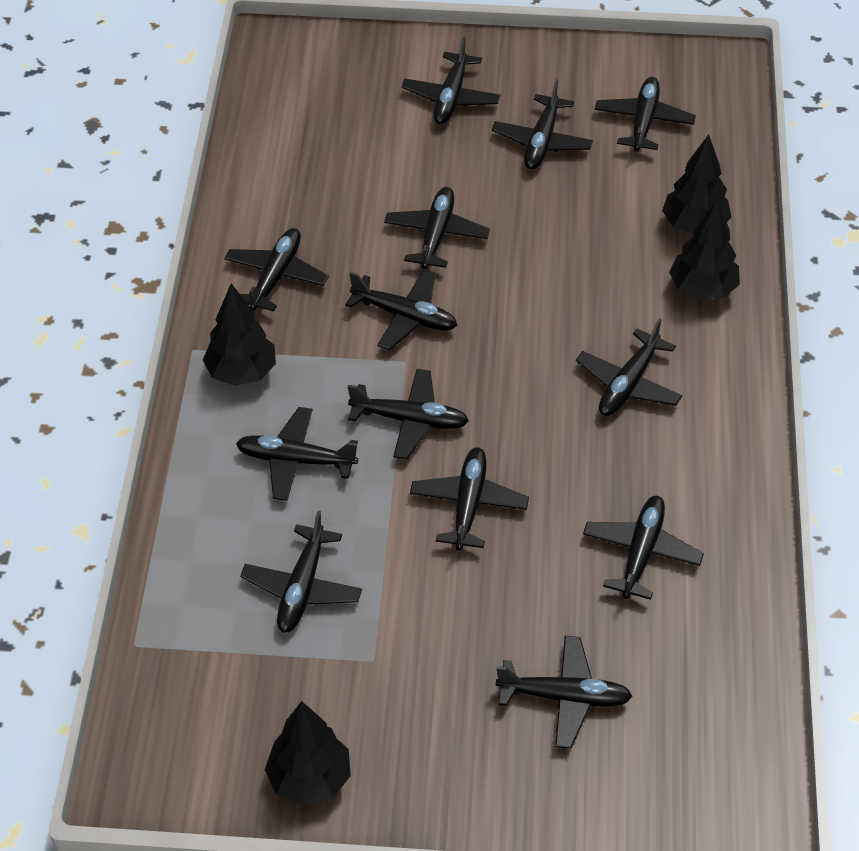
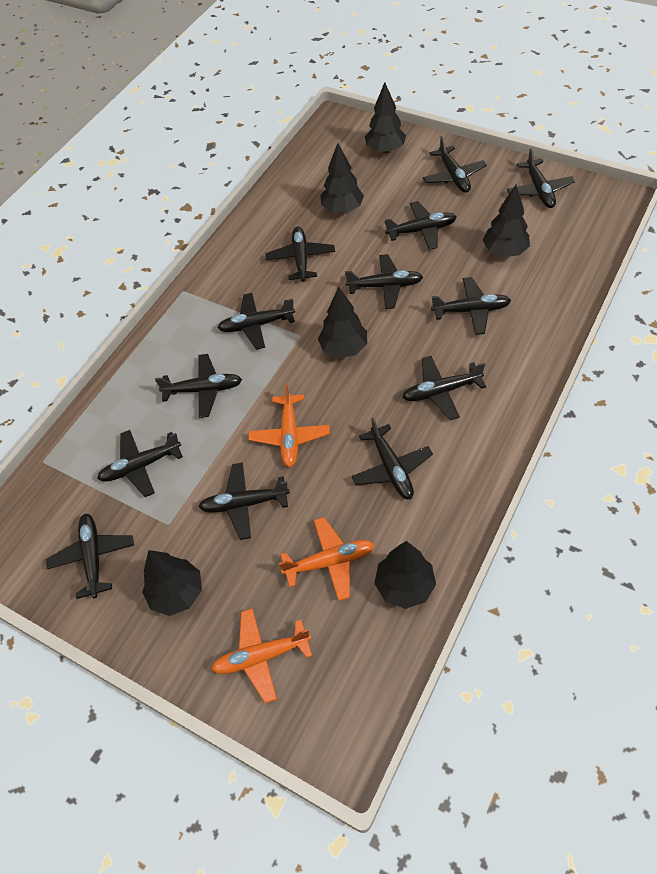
black tree: [203,283,276,386] [265,701,351,806] [662,134,732,234] [669,199,740,300] = 4 -> [142,550,202,616] [318,287,367,358] [320,143,364,213] [365,82,406,153] [374,541,436,609] [483,185,530,257] = 6
orange plane: none = 0 -> [211,608,312,703] [248,383,330,467] [279,517,375,601] = 3

